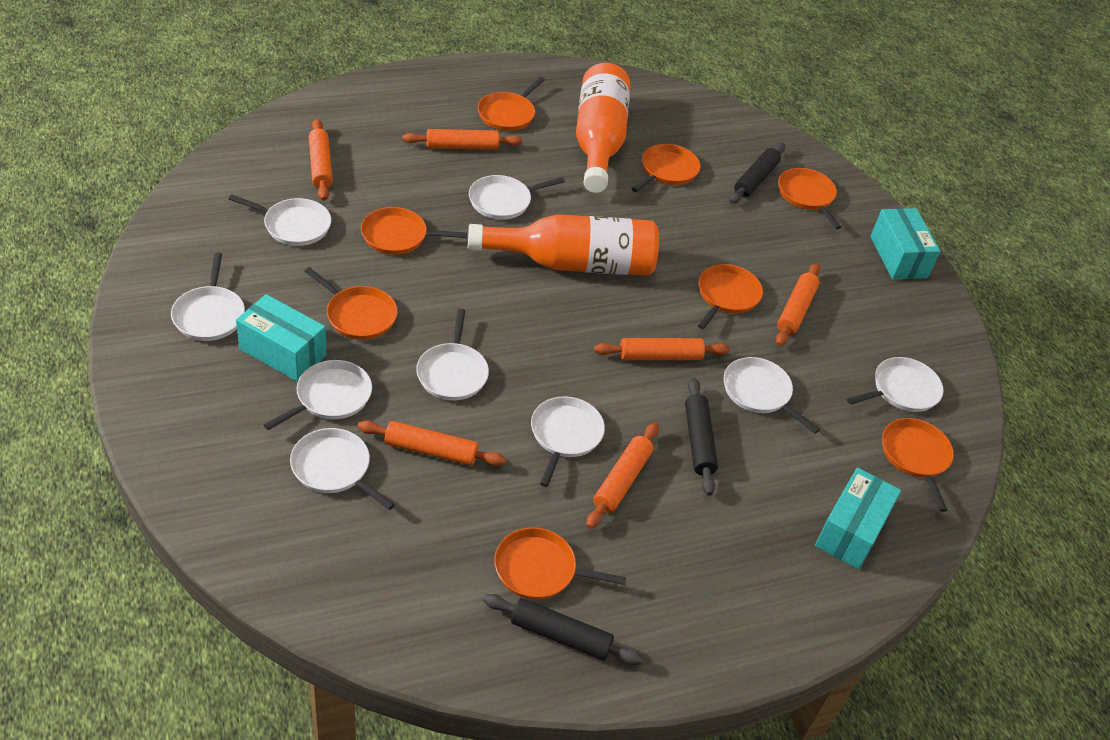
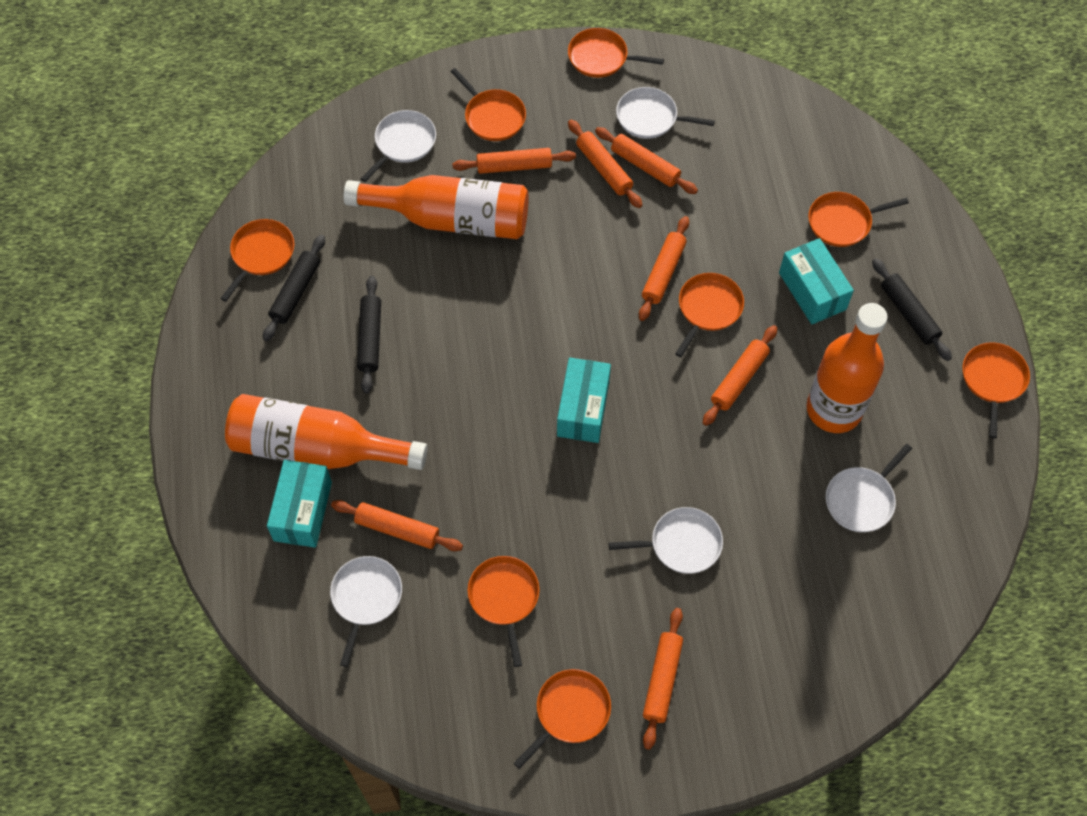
orange bottle: [468,214,659,276] [576,63,630,193] = 2 -> [225,394,428,470] [343,175,529,239] [807,303,888,433] = 3
orange rolling pin: [309,119,333,201] [358,420,506,466] [403,129,522,150] [586,422,659,529] [594,338,730,360] [775,263,821,346] = 6 -> [331,500,463,551] [452,148,576,174] [568,120,642,208] [595,127,698,194] [639,216,689,321] [643,608,683,750] [703,325,777,426] = 7
white pan: [171,253,245,341] [229,194,331,246] [264,360,372,430] [290,428,395,510] [416,309,489,400] [469,175,565,220] [531,396,605,487] [724,357,820,434] [847,357,944,412] = 9 -> [330,556,402,667] [360,110,436,182] [609,507,723,574] [616,87,715,139] [826,444,912,532] = 5

